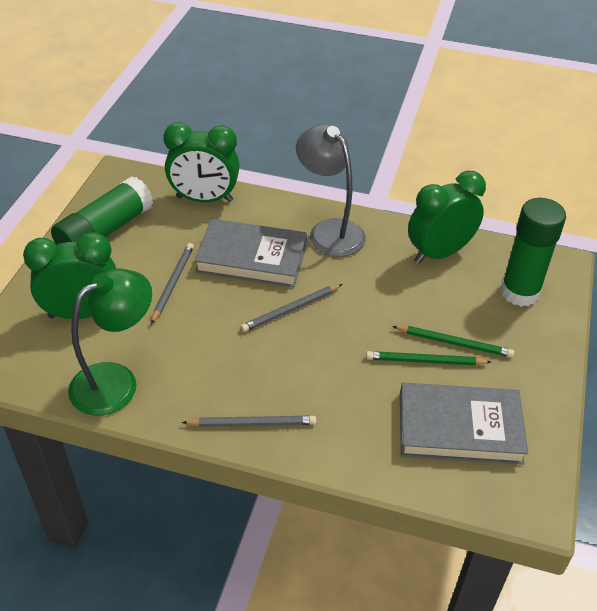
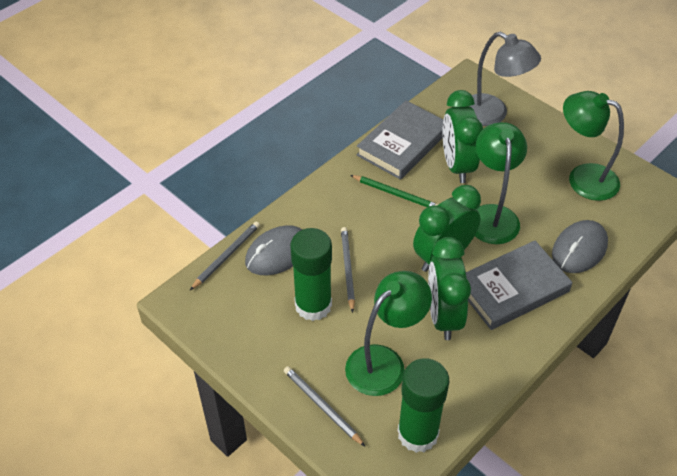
green lamp: [68,268,152,416] = 1 -> [345,271,432,396] [475,122,527,244] [563,91,624,201] = 3
green pencil: [366,351,491,366] [392,326,514,358] = 2 -> [350,175,439,207] = 1
grey mouse: none = 0 -> [245,225,302,275] [552,220,608,273] = 2

